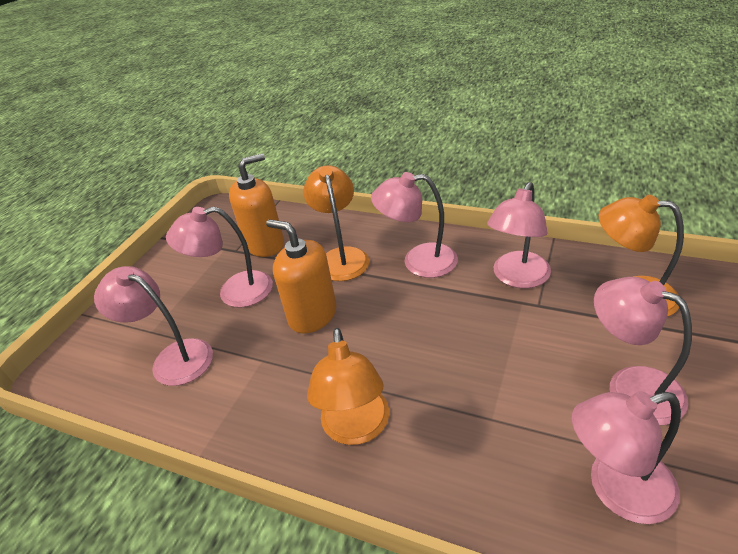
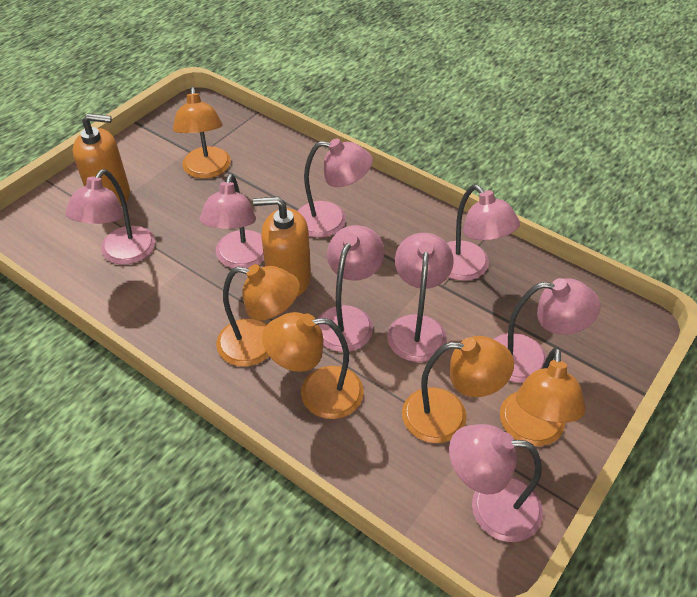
orange lamp: [303,165,369,281] [307,328,389,445] [599,195,684,317] = 3 -> [173,87,231,179] [216,264,300,367] [262,312,364,419] [402,336,514,443] [500,347,586,446] = 5
pink lamp: [94,266,213,386] [166,207,273,308] [371,172,458,278] [487,182,551,288] [572,391,681,524] [594,277,692,425] = 6 -> [65,169,155,265] [200,173,264,268] [298,139,373,238] [317,225,384,352] [387,233,454,362] [447,185,520,281] [449,424,543,542] [494,278,601,383] = 8

